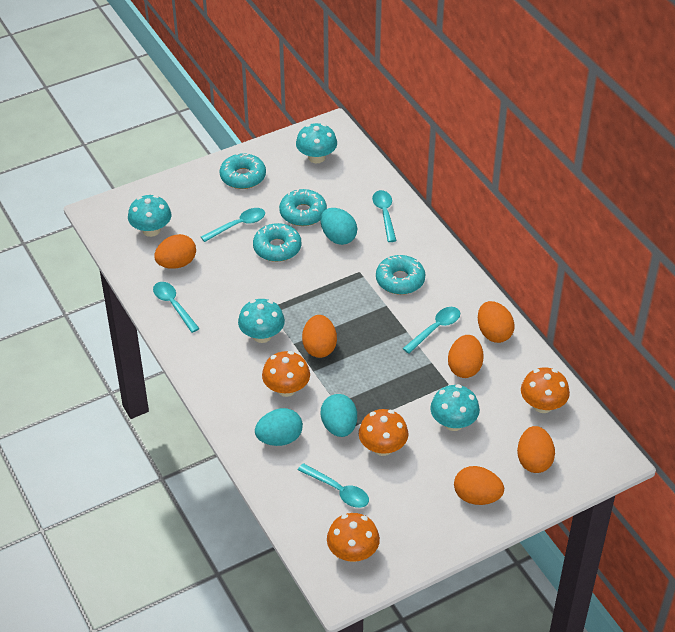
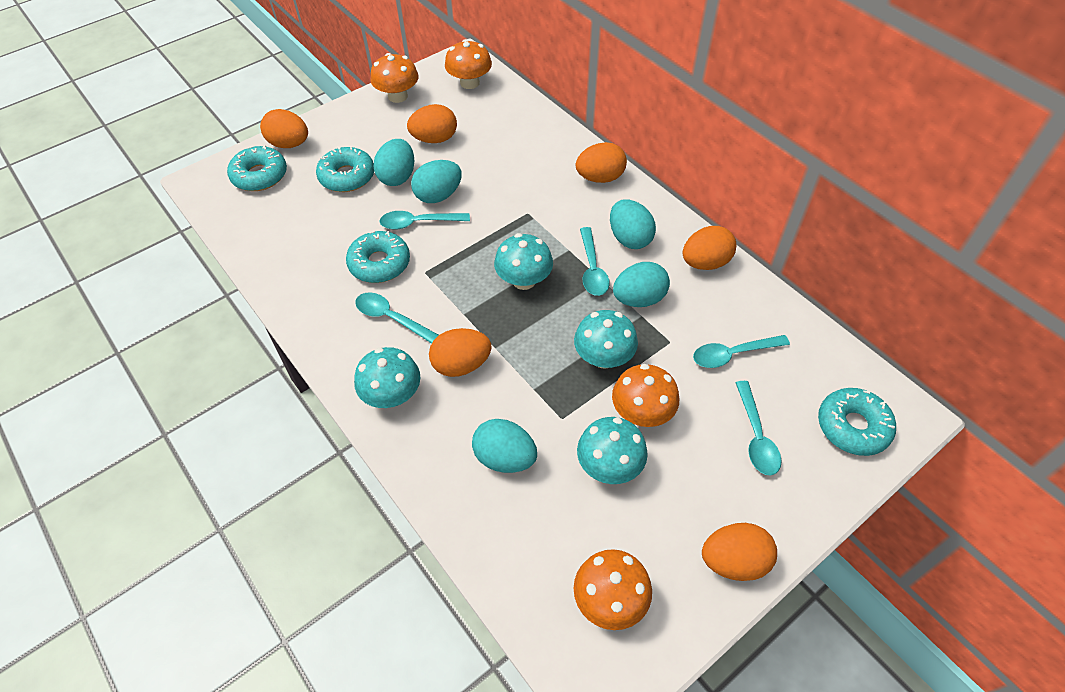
turquoise egg: [255,408,303,446] [321,208,357,245] [321,394,357,437] = 3 -> [373,139,414,186] [411,160,462,203] [472,419,537,473] [610,199,656,249] [613,262,670,307] = 5

